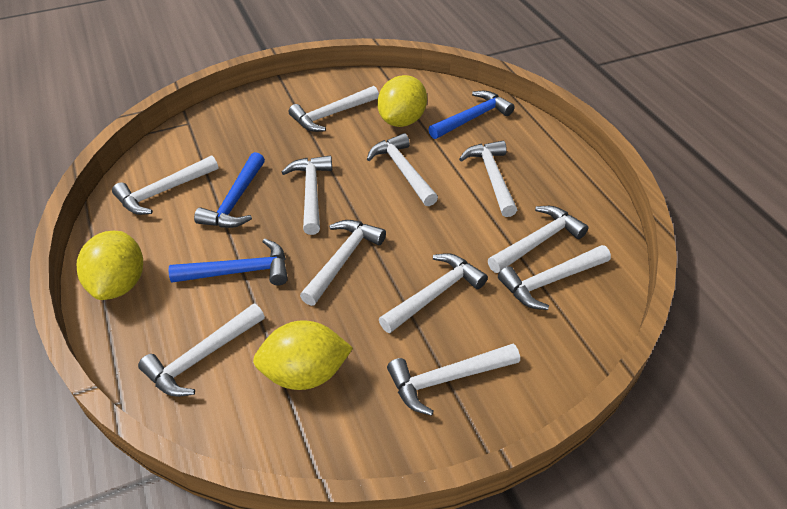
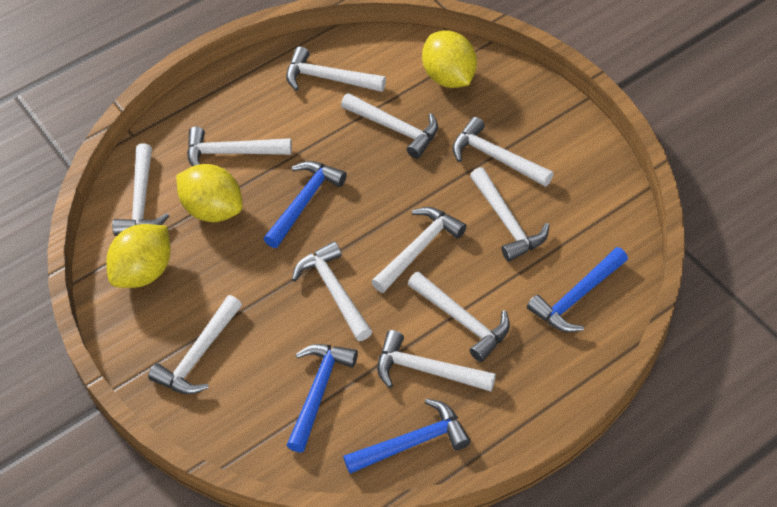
blue hammer: [168,239,288,286] [194,152,265,228] [428,91,515,139] = 3 -> [264,161,347,248] [287,344,358,452] [343,399,471,474] [527,247,628,332] = 4

